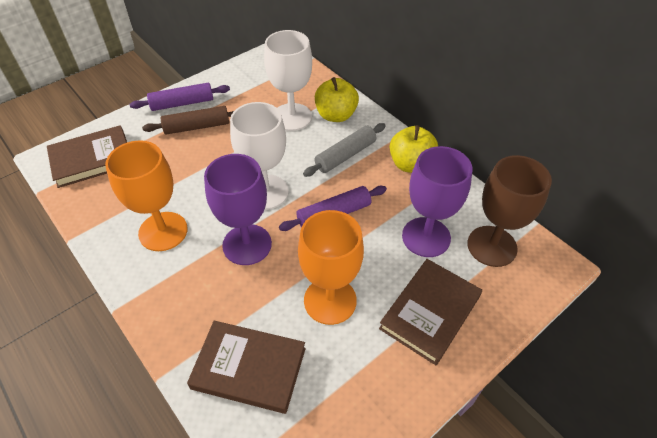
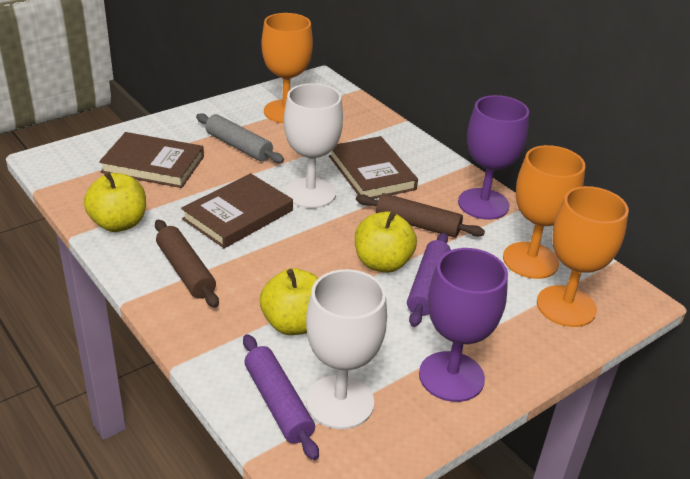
brown goblet: [467,155,552,267] = 1 -> none = 0
brown rolling pin: [142,106,234,135] = 1 -> [155,219,219,308] [356,193,485,238] = 2
orange goblet: [105,140,188,251] [298,210,364,325] = 2 -> [262,13,313,123] [503,145,585,279] [537,186,629,327] = 3
yellow apple: [315,77,359,122] [390,125,438,173] = 2 -> [84,172,146,232] [260,268,318,335] [355,211,417,273] = 3

